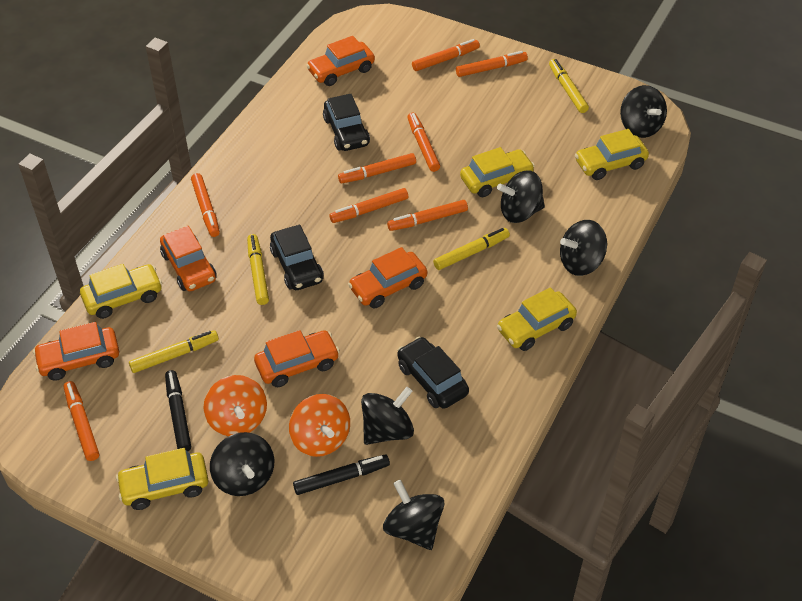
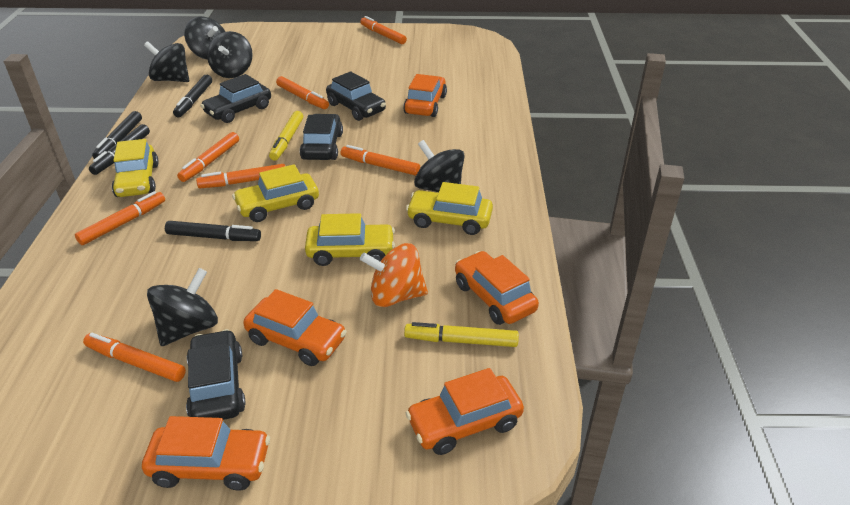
black car: [270,225,324,290] [323,94,370,151] [397,337,469,409] = 3 -> [186,329,246,420] [201,74,271,123] [300,114,343,160] [326,72,386,121] = 4
black marker: [165,370,191,452] [293,455,390,495] = 2 -> [89,124,150,175] [92,111,142,159] [165,221,261,241] [173,75,212,117] = 4
black spinning top: [210,432,274,496] [361,387,414,445] [383,480,445,550] [497,170,545,223] [560,220,607,276] [620,85,667,138] = 6 -> [144,41,189,82] [147,268,218,346] [184,17,225,59] [207,31,253,78] [414,140,465,192] = 5
orange marker: [64,381,99,461] [191,173,220,237] [329,188,408,223] [338,153,416,183] [387,200,468,231] [407,112,440,172] [412,39,480,71] [456,51,528,77] = 8 -> [75,191,165,245] [83,333,186,382] [177,132,239,182] [196,164,285,188] [276,76,329,109] [341,145,420,176] [360,16,407,44] = 7
orange spinning top: [204,375,267,436] [289,394,350,457] = 2 -> [360,243,428,307] = 1
yellow car: [80,264,162,319] [116,448,208,510] [460,147,535,197] [497,287,577,351] [575,129,649,180] = 5 -> [112,139,159,197] [232,164,319,222] [305,213,395,266] [406,182,493,235] = 4
yellow marker: [129,330,219,373] [247,234,269,305] [433,228,510,270] [549,59,589,113] = 4 -> [269,111,303,160] [404,322,519,347] = 2

